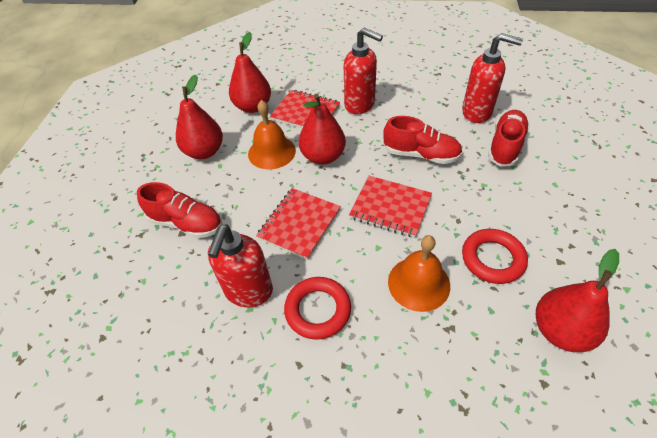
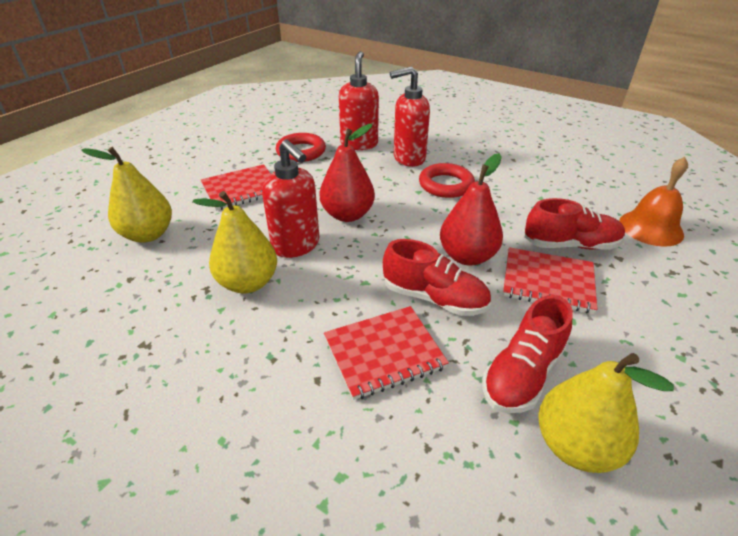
orange bell: [248,100,296,169] [388,235,450,312] = 2 -> [619,157,688,247] = 1
red pear: [176,75,223,159] [229,32,271,113] [299,94,346,165] [536,249,619,352] = 4 -> [320,124,375,222] [440,153,503,265] = 2
yellow pear: none = 0 -> [81,147,172,243] [192,191,277,293] [538,353,674,473] = 3

